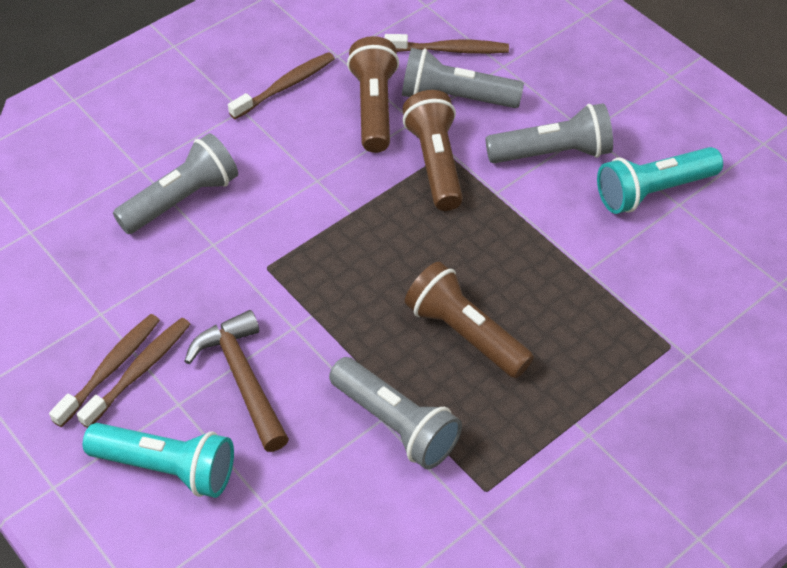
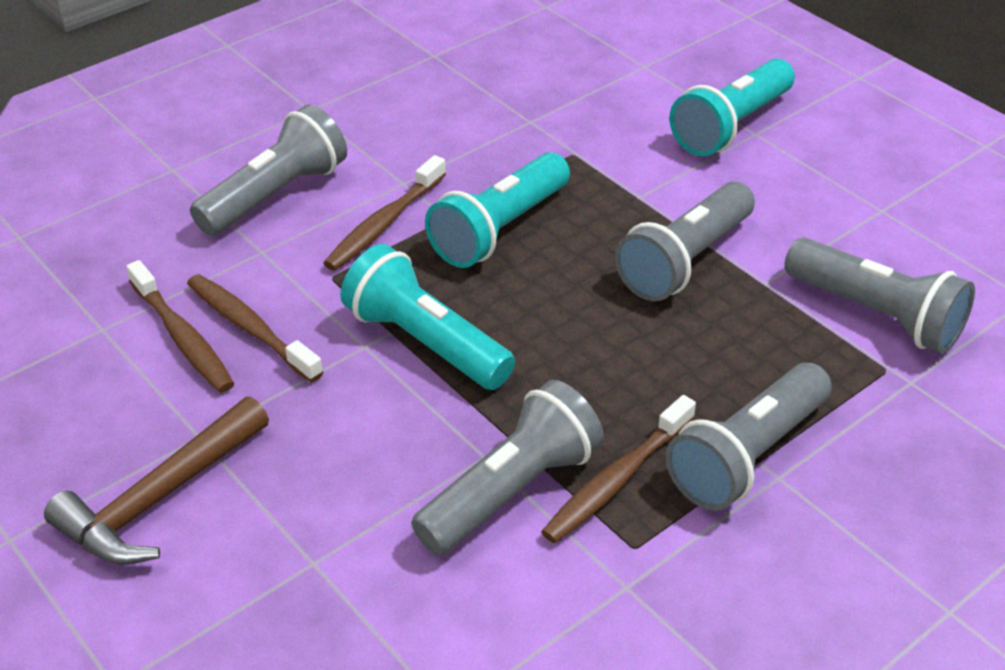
brown flashlight: [347,36,399,153] [402,90,463,211] [405,262,534,378] = 3 -> none = 0
grey flashlight: [113,133,238,234] [329,357,462,469] [402,48,524,108] [486,103,613,163] = 4 -> [190,104,347,236] [411,380,604,555] [615,182,755,301] [665,363,832,511] [784,238,975,354] = 5
turquoise flashlight: [83,423,234,498] [597,147,723,214] = 2 -> [340,244,515,390] [425,152,570,268] [669,58,795,156] = 3

